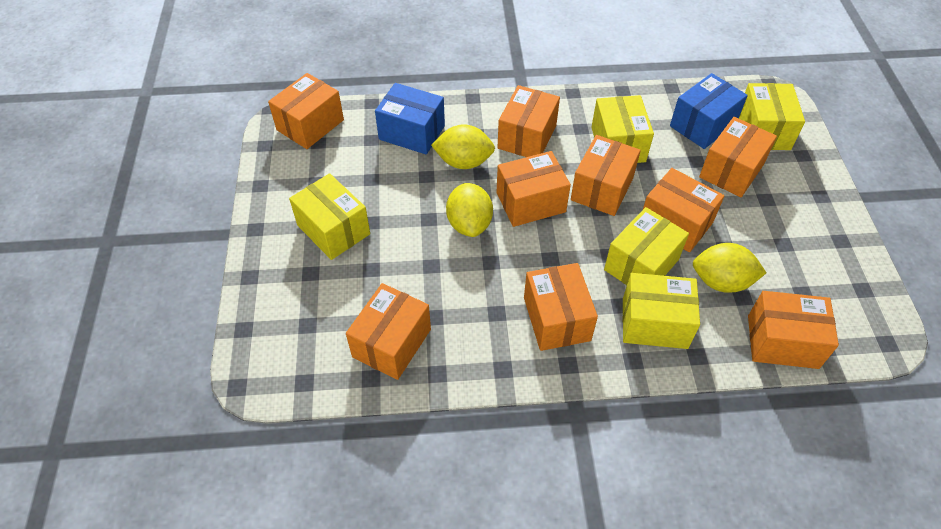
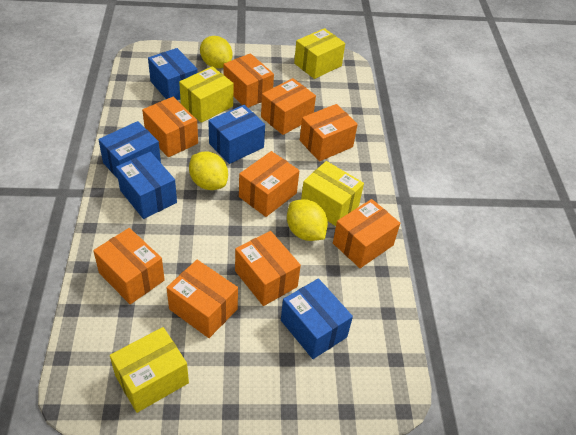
blue box: [375,83,445,155] [670,73,748,149] = 2 -> [98,121,161,179] [116,152,177,219] [148,48,198,100] [208,105,265,164] [281,278,353,359] = 5
yellow box: [289,173,370,260] [591,95,654,163] [604,207,689,285] [623,273,700,349] [739,83,805,150] = 5 -> [110,327,189,413] [179,66,233,123] [294,28,345,79] [301,161,364,226] = 4

